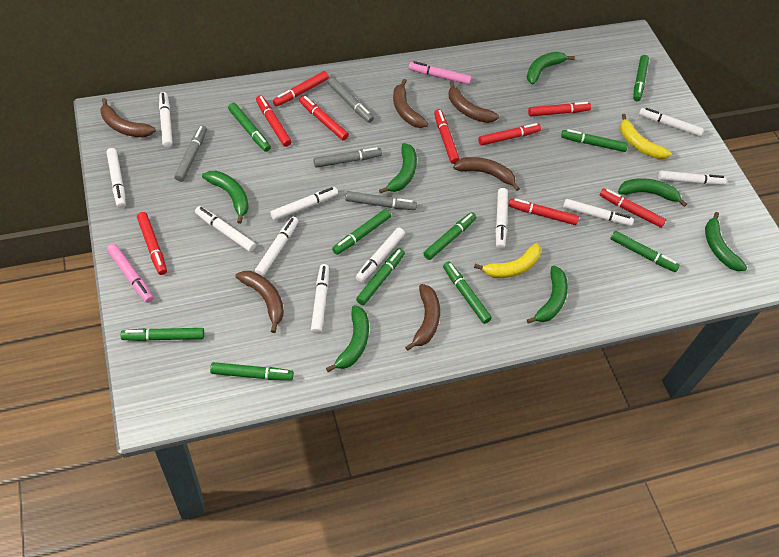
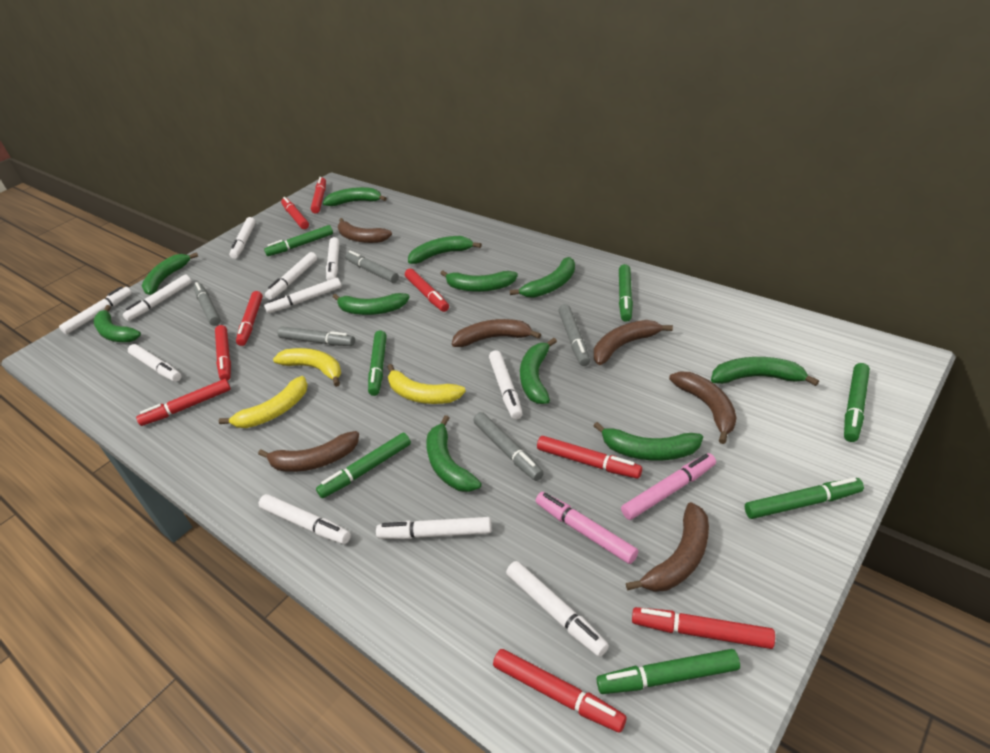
green banana: [202,171,249,224] [326,305,369,372] [379,143,417,194] [527,52,575,85] [527,266,568,324] [618,178,687,207] [705,212,747,271] = 7 -> [94,305,141,342] [142,252,198,295] [323,187,387,206] [333,293,409,315] [408,236,482,264] [426,415,482,492] [440,270,518,292] [510,257,575,298] [520,338,557,404] [594,422,703,461] [711,357,819,386] = 11
green marker: [121,328,204,341] [210,362,294,381] [228,103,271,152] [332,209,391,255] [356,248,405,305] [423,212,476,260] [443,262,492,324] [561,129,628,152] [611,231,680,272] [633,55,649,101] = 10 -> [264,225,333,256] [316,433,411,498] [368,330,387,396] [596,649,740,694] [619,264,633,322] [745,477,864,519] [844,363,870,442] = 7
grey marker: [174,125,207,182] [313,147,382,168] [328,77,374,123] [345,191,417,210] = 4 -> [194,282,221,326] [277,326,355,346] [345,250,399,283] [473,412,544,481] [558,304,590,366] = 5
yellow banana: [474,243,541,278] [620,114,672,159] = 2 -> [218,376,308,428] [273,348,341,387] [388,364,466,404] = 3

